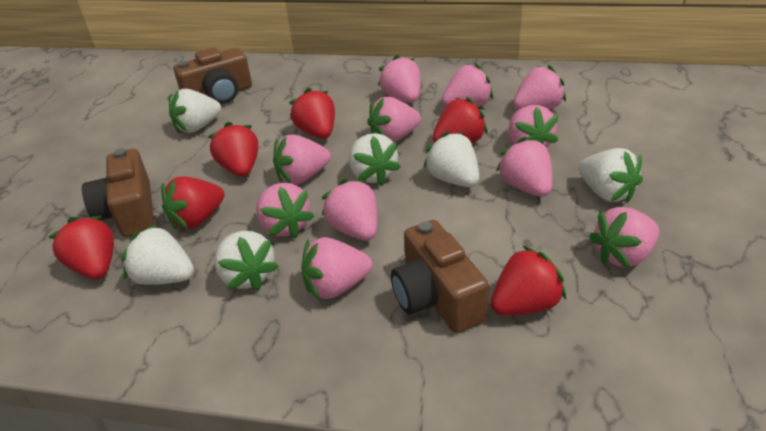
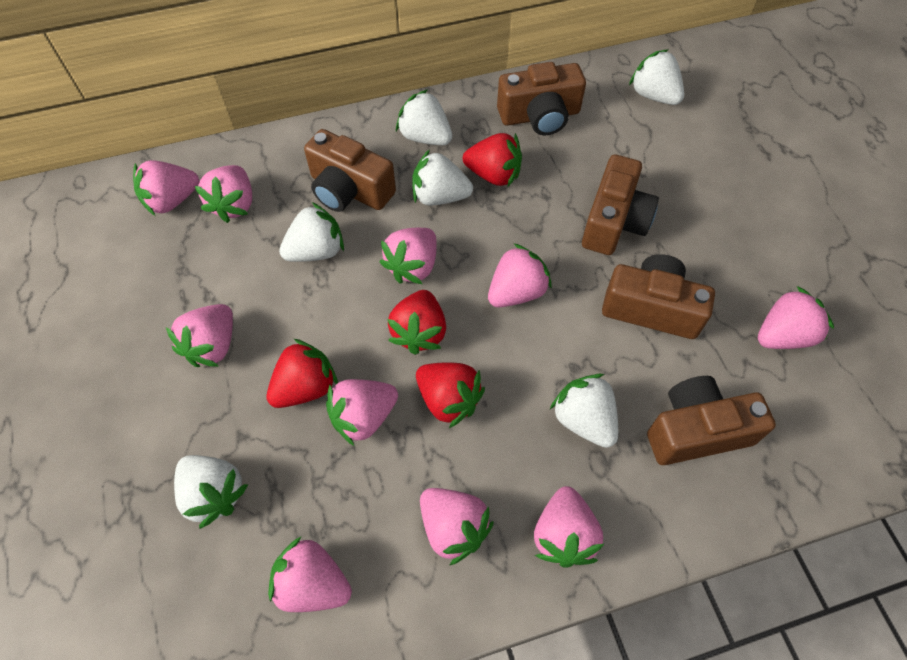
brown camera: [82,148,154,237] [174,48,252,104] [391,220,489,333] = 3 -> [304,129,396,212] [497,62,586,136] [582,154,659,255] [602,254,715,339] [647,376,776,465] = 5
pink strawberry: [256,183,314,239] [273,135,331,184] [301,237,372,300] [321,179,377,241] [367,97,421,143] [378,55,421,103] [442,63,493,107] [496,137,552,197] [509,105,558,148] [513,65,566,110] [589,207,659,269] = 11 -> [133,160,199,216] [166,304,233,367] [195,165,252,223] [268,537,352,612] [326,379,398,446] [380,228,437,284] [420,488,494,566] [488,243,552,307] [534,486,604,568] [758,286,834,349] = 10
red strawberry: [49,216,114,279] [161,177,224,230] [208,122,258,177] [289,88,335,139] [432,97,488,143] [490,246,566,316] = 6 -> [267,339,338,408] [387,290,446,355] [416,362,485,428] [463,133,522,186] = 4

